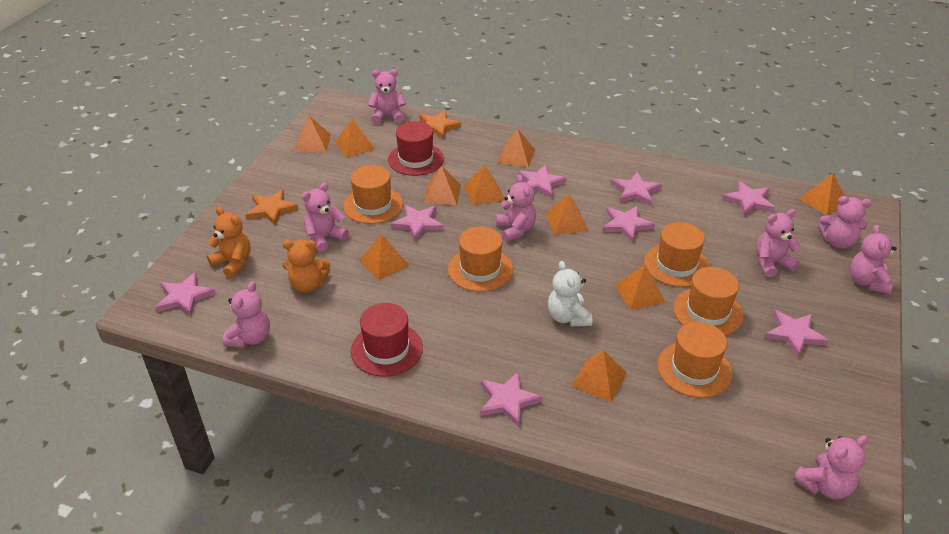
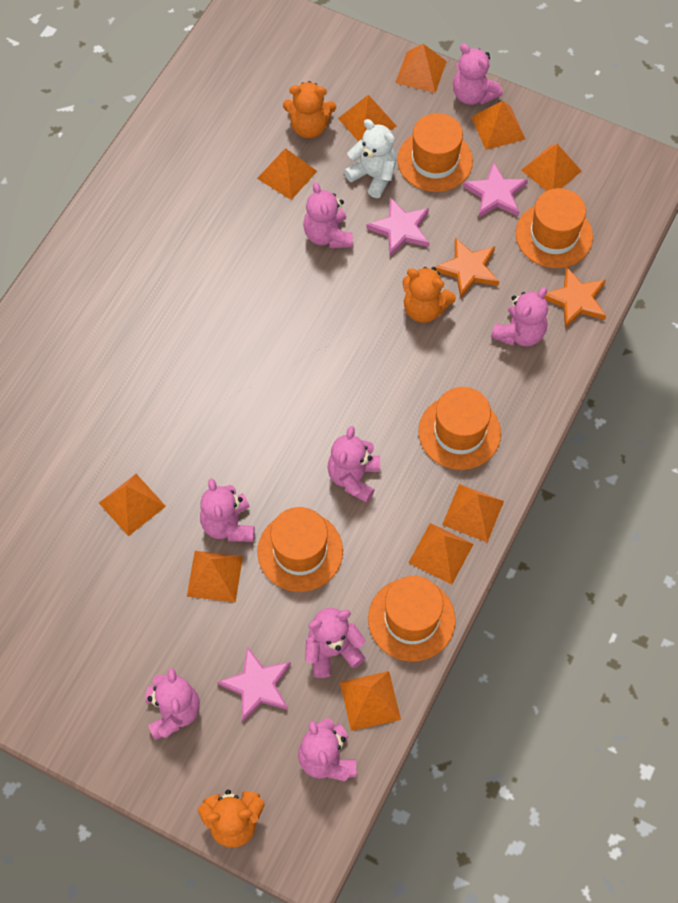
orange teddy bear: [207,207,250,278] [283,239,330,293] = 2 -> [198,790,265,848] [283,81,336,138] [403,267,456,323] = 3
pink star: [156,272,215,316] [391,205,443,241] [480,371,543,427] [518,165,567,198] [602,206,655,243] [611,172,662,206] [722,181,775,216] [765,310,829,357] = 8 -> [217,647,291,722] [366,197,429,257] [463,161,528,218] = 3
red hat: [351,303,423,377] [388,121,444,176] = 2 -> none = 0

